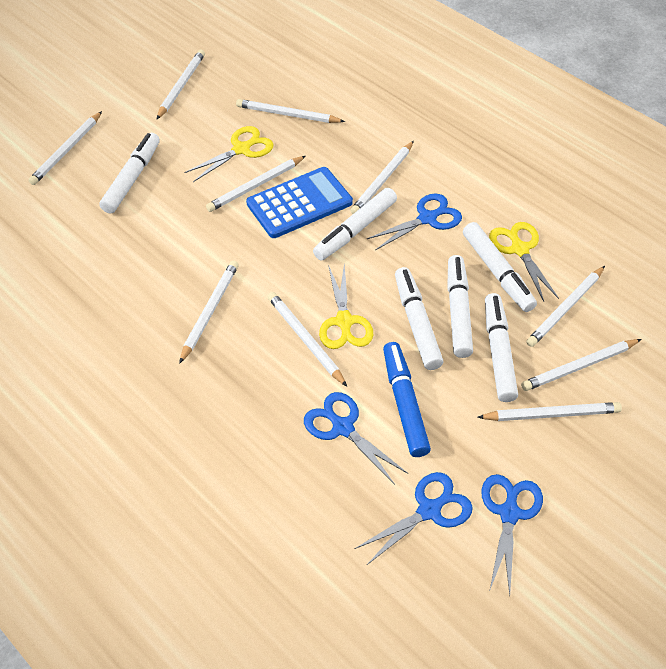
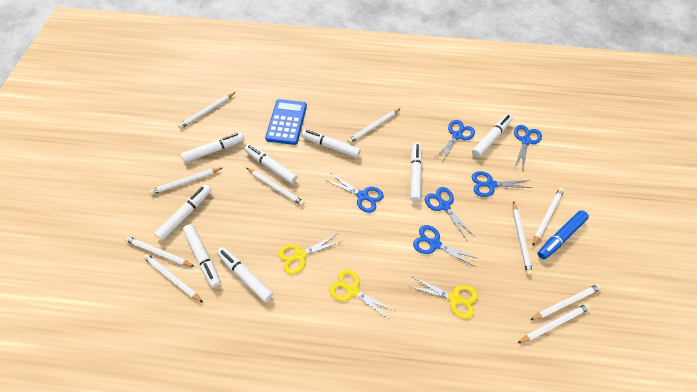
blue scissors: [304,392,408,485] [355,472,473,565] [367,193,462,250] [481,474,543,595] = 4 -> [326,173,384,213] [413,225,477,267] [425,187,475,240] [436,120,475,162] [472,171,531,197] [514,125,542,170] = 6
white marker: [99,133,160,213] [313,188,397,260] [395,267,443,370] [447,255,473,358] [463,222,537,312] [485,293,518,402] = 6 -> [154,185,211,240] [181,133,245,163] [183,224,221,288] [217,247,273,302] [244,144,297,184] [301,129,361,158] [410,143,422,201] [472,114,513,157] = 8

